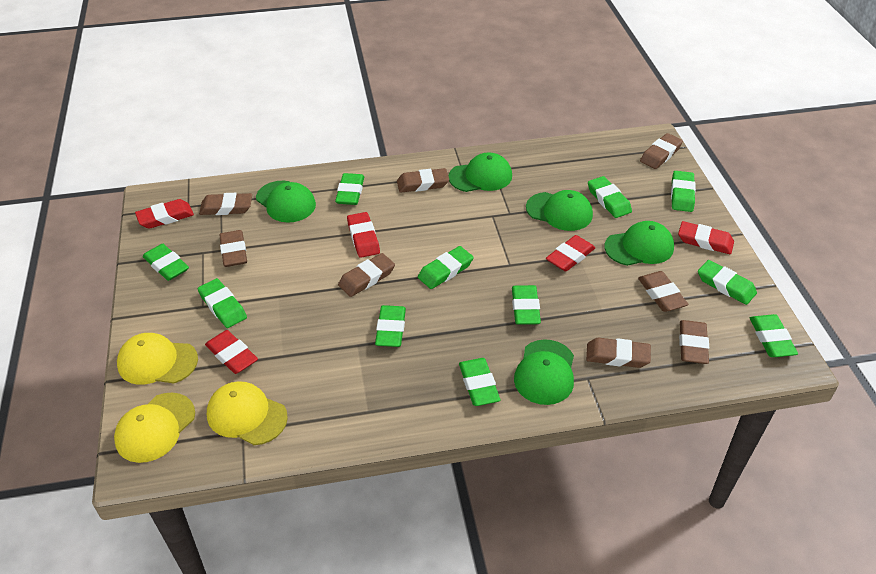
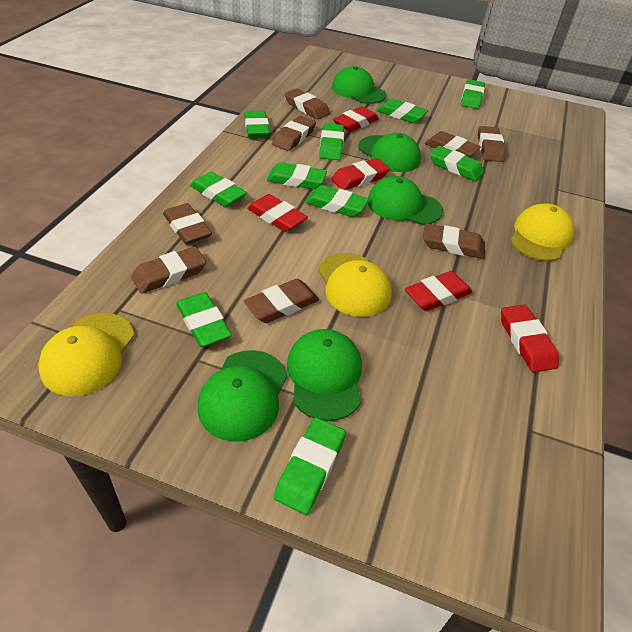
green eraser: [143,244,189,281] [198,278,247,328] [335,173,364,205] [375,305,406,347] [418,246,474,289] [459,358,500,406] [512,285,541,325] [588,176,632,218] [671,171,696,212] [698,260,757,305] [750,314,798,357] = 11 -> [176,292,232,347] [190,172,247,207] [244,111,270,138] [267,162,327,189] [274,418,346,515] [305,185,369,217] [319,123,344,160] [377,98,428,123] [430,146,484,181] [461,79,485,109] = 10

